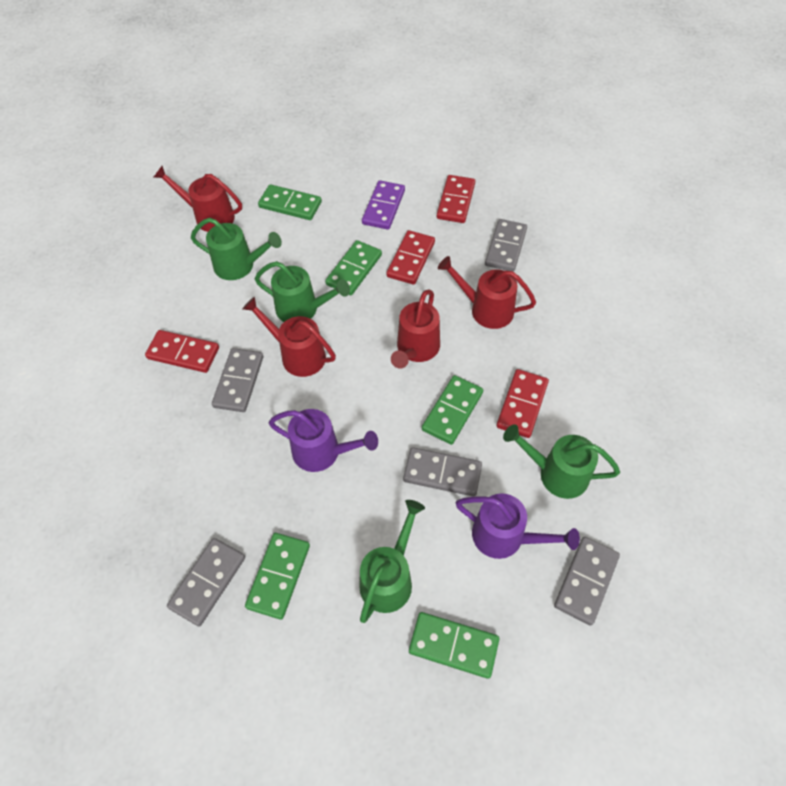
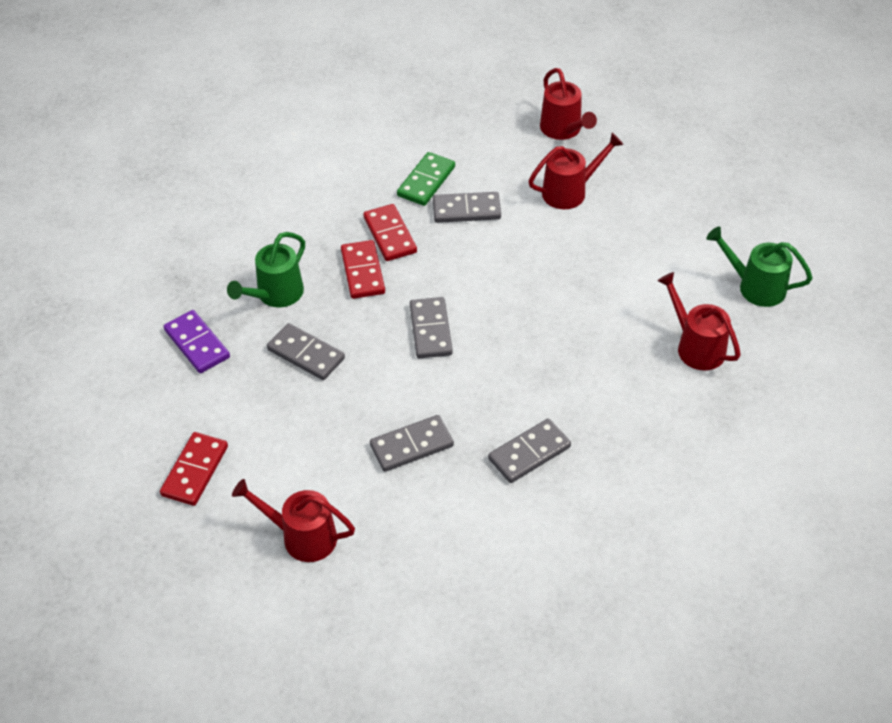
green domino: [245,533,310,620] [258,184,322,220] [325,240,382,295] [409,612,499,679] [422,375,483,445] = 5 -> [397,152,455,206] = 1
green watering can: [191,218,282,280] [255,261,350,322] [359,500,425,623] [503,424,620,499] = 4 -> [227,232,305,307] [706,226,813,307] = 2
purple watering can: [269,409,378,472] [456,493,580,559] = 2 -> none = 0
red domino: [145,330,219,373] [386,230,435,285] [437,175,475,223] [496,369,549,438] = 4 -> [160,432,228,506] [341,240,385,299] [363,204,417,261] = 3

